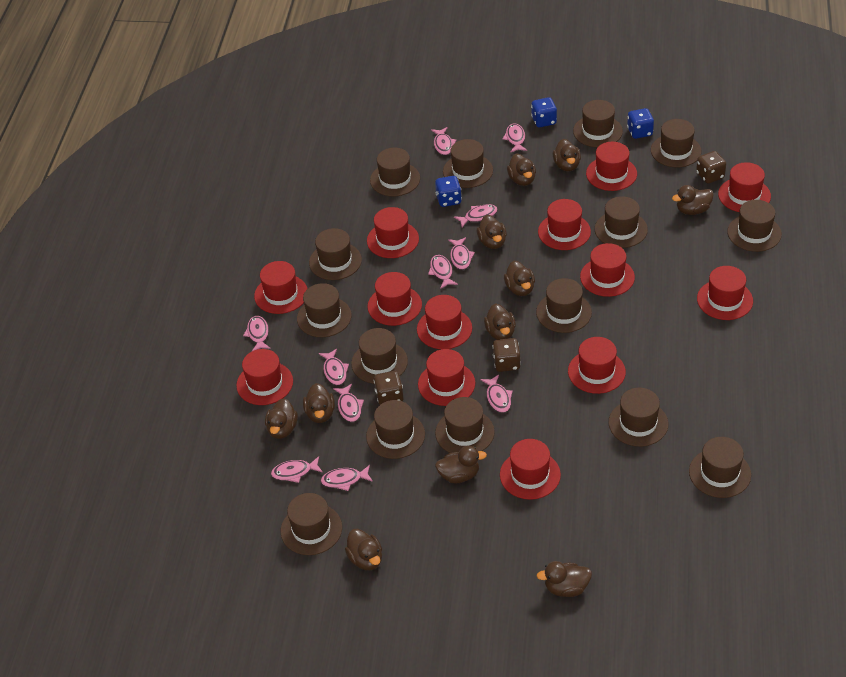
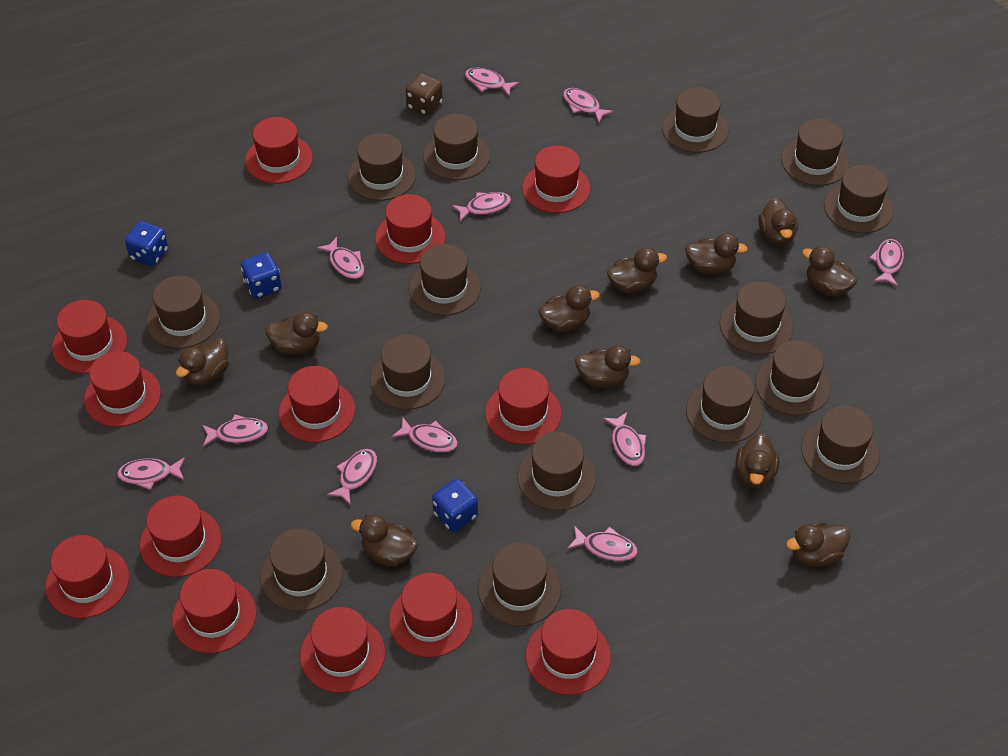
brown dice: [374,371,404,405] [492,338,521,372] [696,151,726,184] = 3 -> [406,73,443,116] = 1

